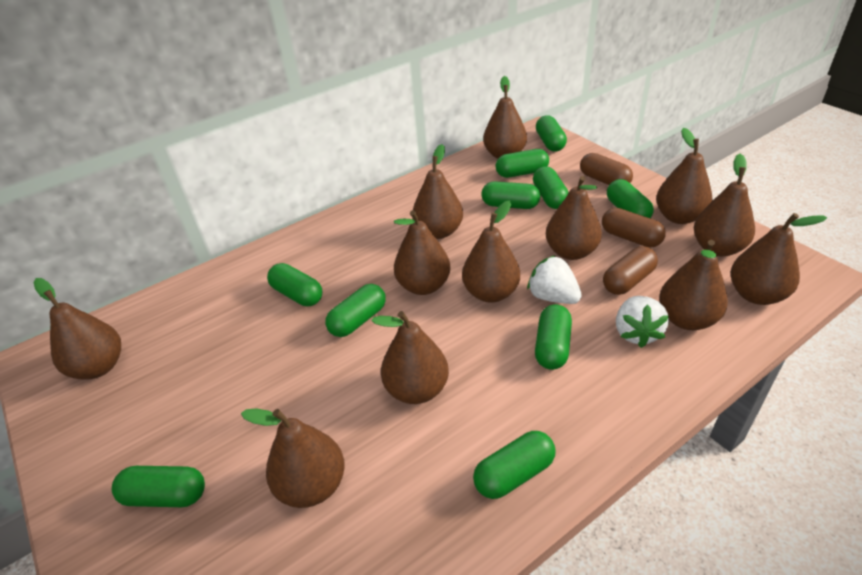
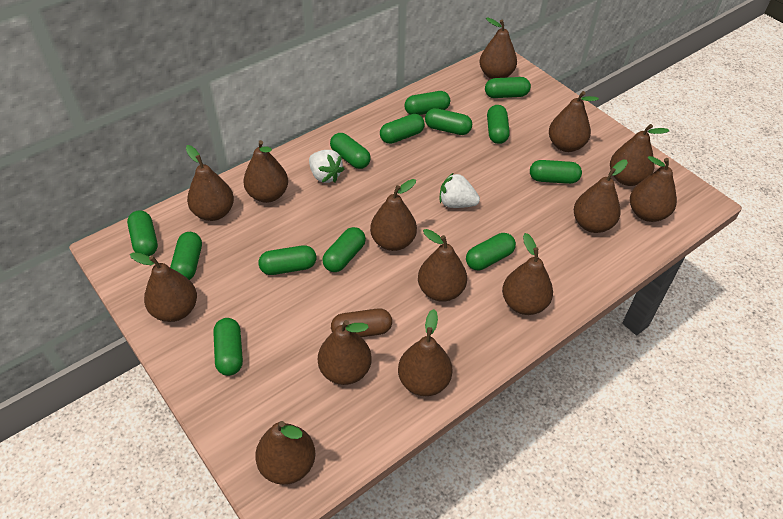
brown capsule: [580,153,633,185] [602,208,666,247] [603,246,658,295] = 3 -> [331,308,392,337] = 1
brown pear: [33,278,121,380] [241,408,345,508] [371,311,449,404] [394,210,451,295] [412,144,463,239] [462,201,520,303] [483,76,527,159] [546,176,602,260] [656,128,712,224] [659,240,728,330] [694,154,755,256] [730,213,827,305] = 12 -> [130,252,197,322] [186,145,234,221] [243,140,288,203] [255,421,315,485] [318,320,372,385] [370,179,417,251] [398,309,453,396] [418,229,467,302] [480,17,517,79] [502,233,553,315] [549,91,599,152] [574,160,628,233] [610,124,669,186] [630,156,677,222] = 14
green capsule: [112,466,205,507] [267,263,322,306] [325,284,386,337] [473,431,556,499] [482,181,540,209] [496,149,549,178] [533,166,569,209] [535,305,572,370] [536,115,567,151] [607,179,654,218] = 10 -> [127,210,158,256] [170,232,202,280] [213,318,243,376] [259,245,316,275] [322,227,366,272] [330,133,371,169] [380,114,425,144] [404,91,450,115] [425,108,472,135] [466,233,516,270] [485,77,531,98] [487,105,510,144] [530,160,582,184] = 13

